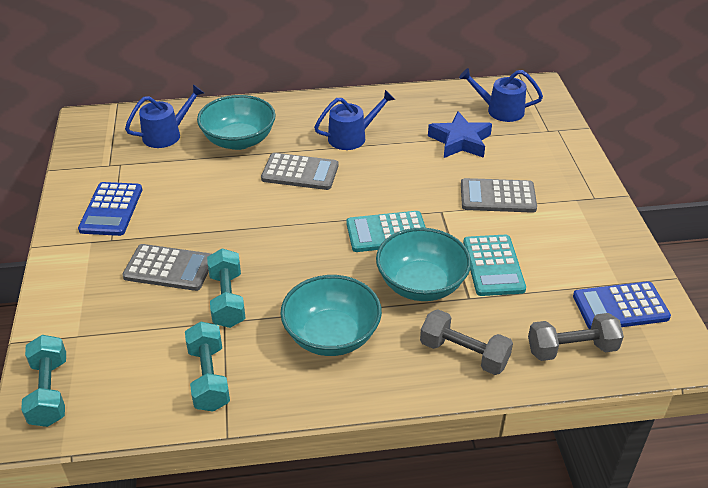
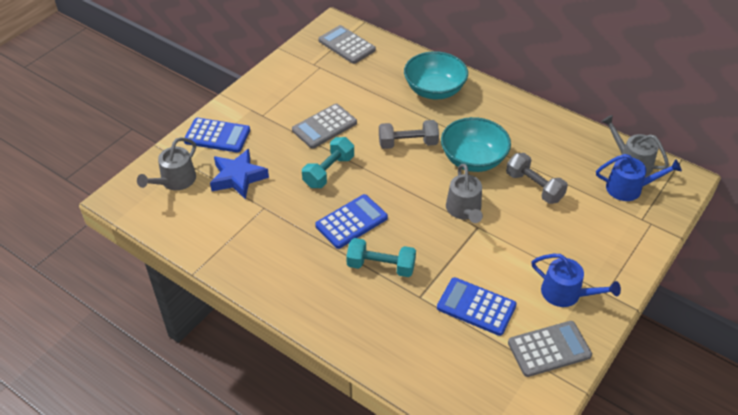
blue calculator: [78,182,142,236] [573,281,671,329] = 2 -> [184,118,250,153] [315,194,388,249] [437,277,517,336] = 3
blue watering can: [125,84,204,148] [314,90,395,150] [459,68,543,122] = 3 -> [531,254,621,307] [596,154,682,201] = 2
grey watering can: none = 0 -> [137,137,196,190] [446,164,483,223] [601,115,669,177] = 3
turquoise bowl: [197,95,276,150] [280,275,382,356] [376,228,471,301] = 3 -> [404,51,468,99] [441,117,511,172] = 2
turquoise calculator: [346,211,426,252] [463,234,526,296] = 2 -> none = 0
turquoise dumbbell: [21,335,66,427] [185,322,230,412] [207,248,246,328] = 3 -> [302,137,354,188] [346,238,416,277] = 2

